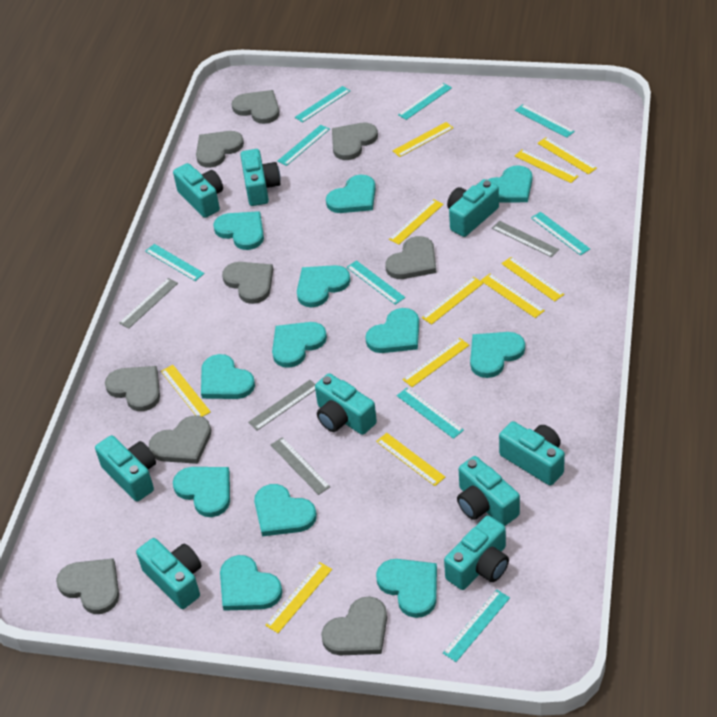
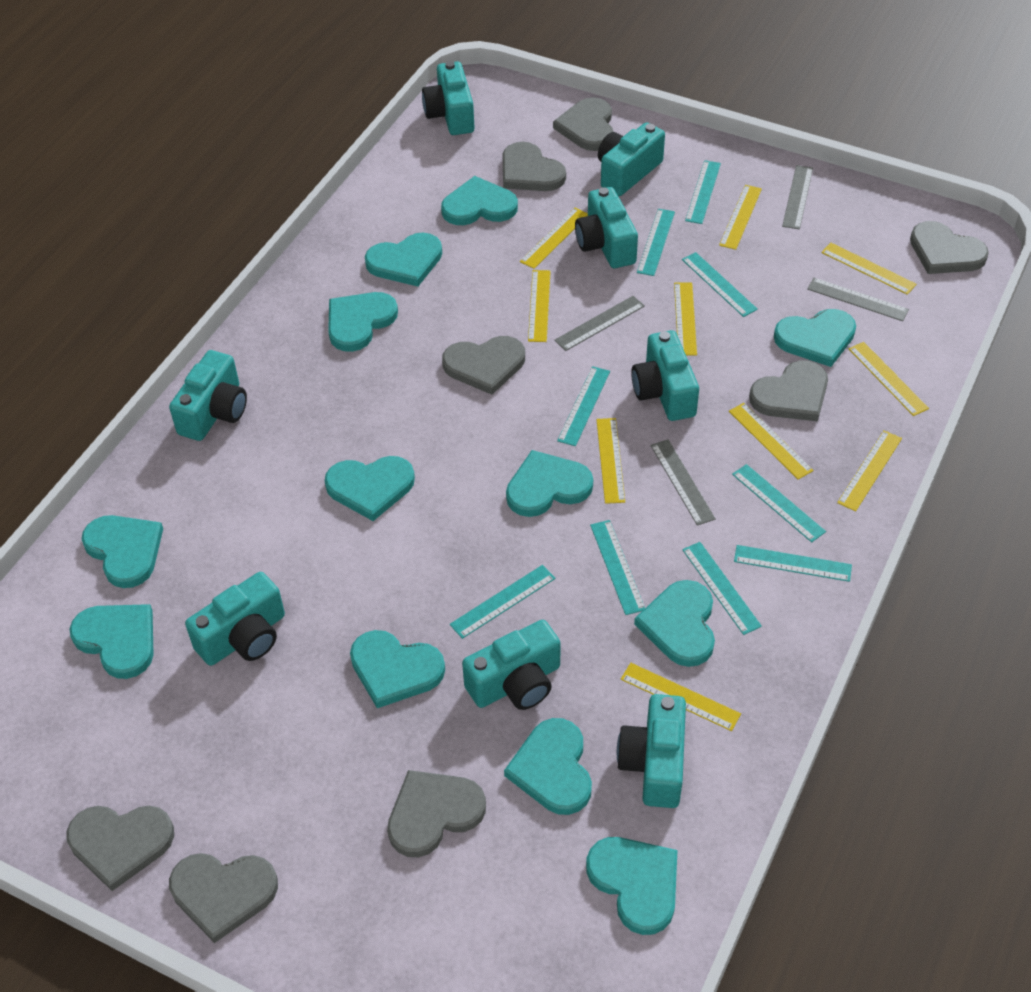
grey heart: [56,558,119,614] [105,366,160,411] [149,416,211,464] [196,131,244,168] [222,262,273,304] [232,90,280,124] [321,596,387,655] [332,123,378,160] [385,236,436,279] = 9 -> [66,806,174,891] [169,853,278,943] [387,770,486,857] [442,336,525,395] [502,142,566,191] [553,97,614,151] [749,360,828,421] [910,221,989,274] = 8
turquoise camera: [95,435,156,502] [136,538,201,609] [173,163,223,218] [240,149,281,206] [315,373,377,435] [444,516,509,590] [447,179,499,237] [457,456,520,526] [499,421,565,486] = 9 -> [169,350,247,441] [185,572,285,666] [422,61,474,135] [462,620,560,710] [575,187,638,268] [598,122,665,196] [617,694,686,808] [631,330,699,421] = 8
yellow ruler: [161,365,211,417] [265,562,332,633] [376,433,445,486] [389,199,444,245] [393,122,453,157] [402,338,469,387] [422,277,484,325] [480,274,545,318] [501,257,565,301] [515,149,579,183] [537,137,597,174] = 11 -> [520,208,588,269] [528,270,551,342] [596,418,625,504] [621,663,741,731] [674,282,697,356] [719,185,762,250] [729,403,813,480] [821,243,917,295] [837,430,902,511] [849,342,929,416] = 10

